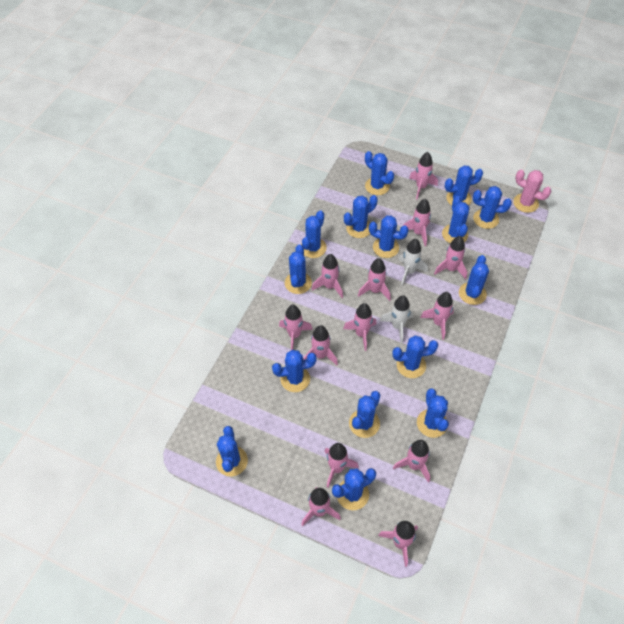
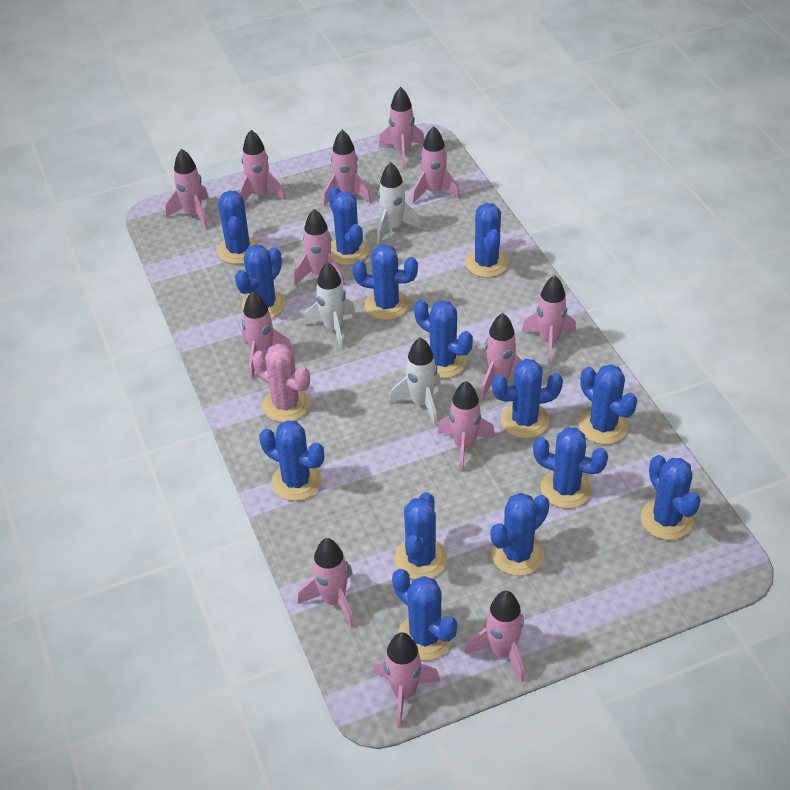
blue cactus: [216,426,248,476] [272,350,317,392] [285,244,312,294] [301,210,327,258] [332,468,376,510] [344,195,378,238] [349,391,380,438] [365,151,394,195] [369,215,409,258] [392,336,438,378] [417,388,449,438] [442,196,469,243] [445,165,483,205] [459,255,489,305] [473,186,512,229] = 15 -> [217,190,259,264] [235,244,286,319] [259,420,324,501] [328,186,369,265] [352,244,418,320] [392,569,457,661] [394,492,447,579] [414,299,473,378] [465,203,508,278] [490,493,550,576] [492,359,563,439] [533,427,608,509] [579,364,638,444] [641,455,701,540] = 14
white rocket: [380,295,413,343] [398,239,428,285] = 2 -> [304,262,355,349] [377,162,421,244] [390,337,441,425] = 3

